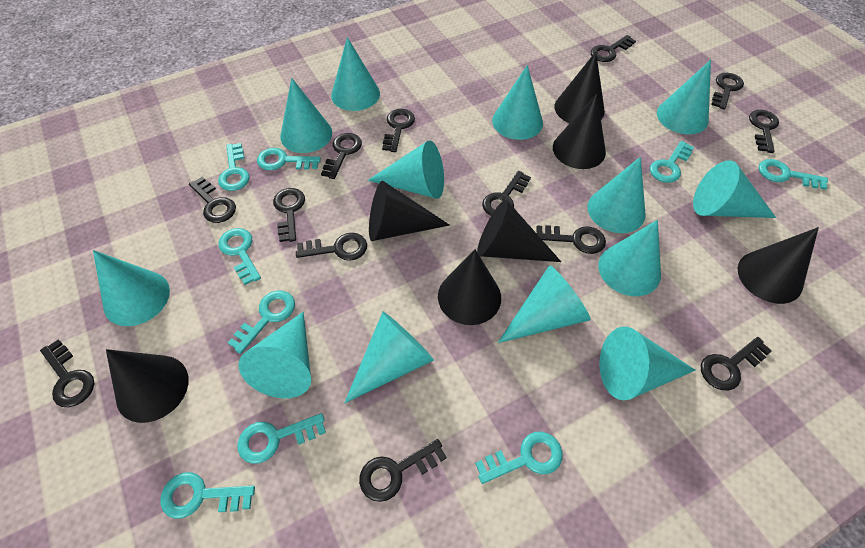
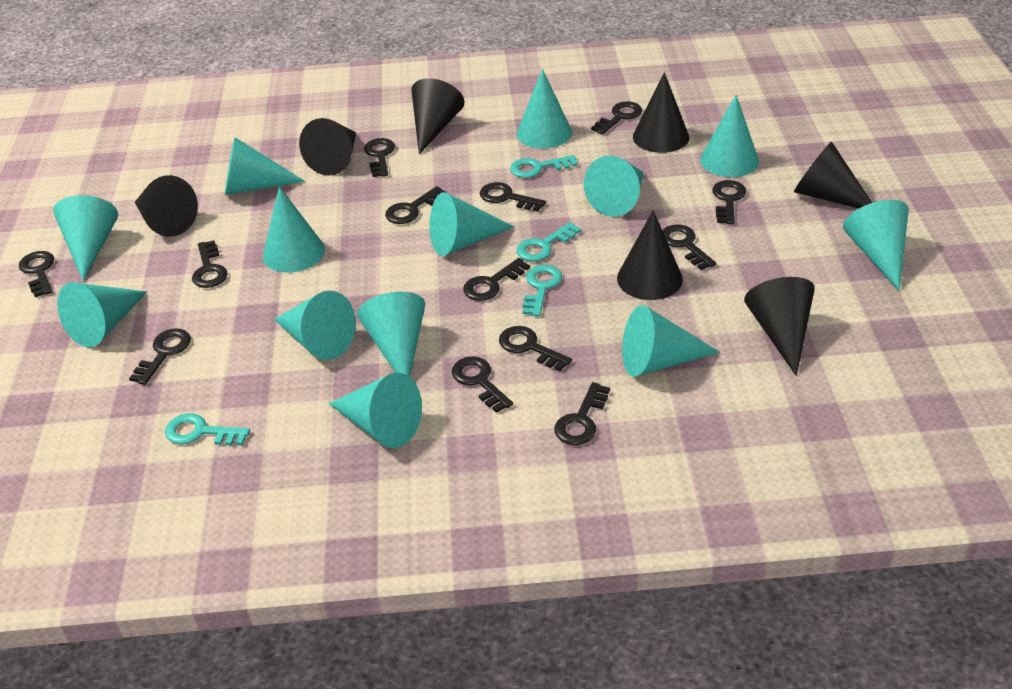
turquoise key: [160,472,255,519] [218,143,250,191] [219,228,261,285] [228,291,295,354] [238,413,326,464] [257,148,321,170] [475,432,563,484] [650,141,694,183] [759,159,828,190] = 9 -> [165,413,250,445] [510,155,578,178] [516,222,581,262] [522,265,562,316] = 4

